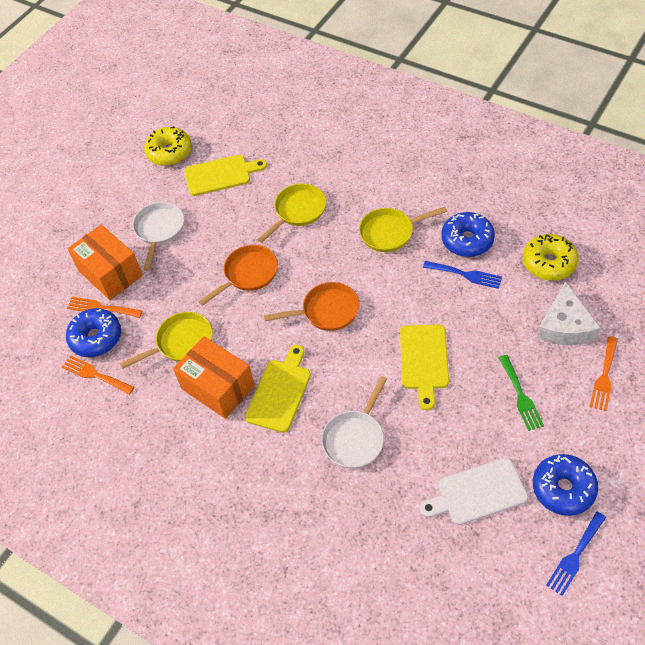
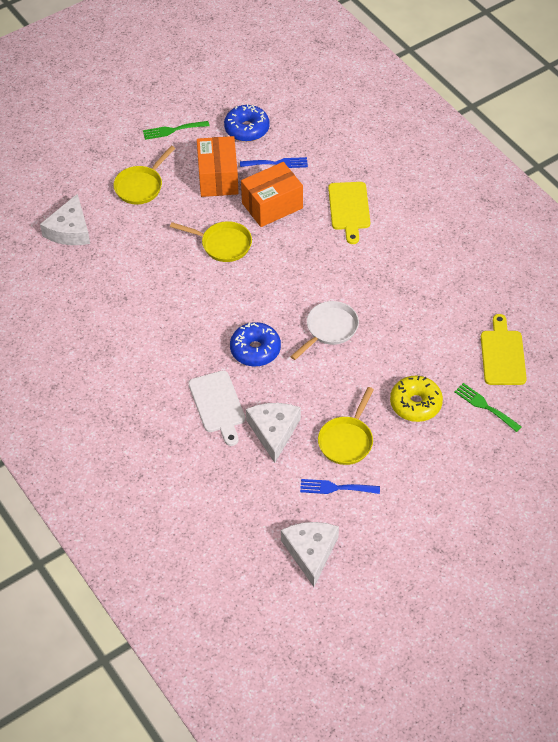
blue donut: [66,308,121,357] [441,212,495,257] [533,454,598,516] = 3 -> [224,104,270,142] [230,322,281,366] = 2
green fork: [499,355,544,431] = 1 -> [143,121,209,140] [454,383,522,432] = 2
orange fork: [62,355,134,395] [67,296,142,318] [590,336,618,411] = 3 -> none = 0
orange pan: [198,245,278,306] [264,282,359,331] = 2 -> none = 0
white cheese: [537,281,601,345] = 1 -> [40,193,90,245] [246,403,301,463] [281,522,339,587] = 3
white pan: [133,202,184,271] [321,376,387,469] = 2 -> [290,301,359,360] = 1
yellow cutting board: [185,155,267,196] [245,345,311,433] [400,325,449,410] = 3 -> [328,182,370,244] [481,314,527,385] = 2
yellow donut: [144,126,192,166] [523,234,578,281] = 2 -> [390,376,443,422] = 1

